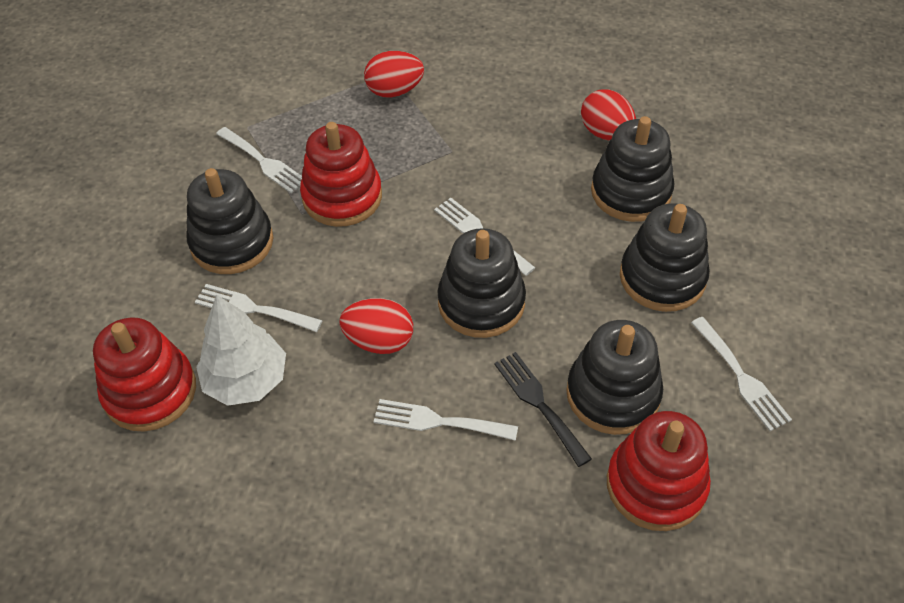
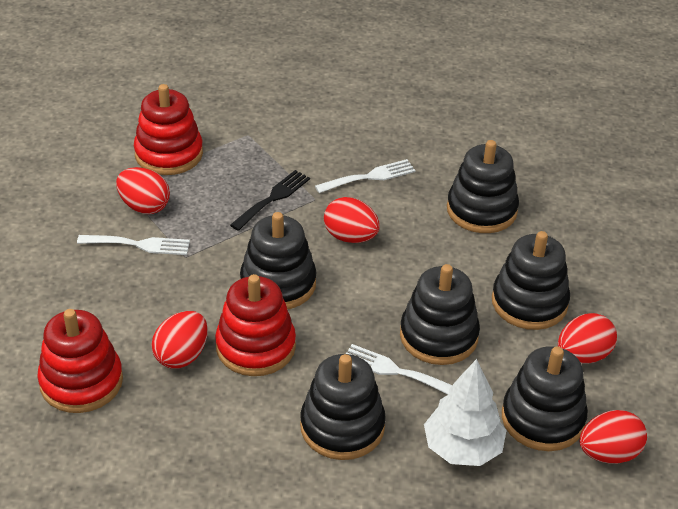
black stacking toy: [186,168,273,274] [437,228,526,338] [566,320,663,435] [591,116,674,222] [620,204,710,312] = 5 -> [240,212,316,309] [300,354,386,460] [400,264,480,365] [447,140,519,233] [492,231,570,330] [502,346,588,451] = 6
red egg: [340,298,413,354] [364,51,424,97] [581,89,636,141] = 3 -> [116,167,170,214] [151,311,208,369] [324,197,379,243] [558,313,617,364] [580,410,647,464] = 5
white fork: [195,284,323,332] [216,127,302,193] [373,399,518,441] [434,198,535,276] [691,317,792,431] = 5 -> [77,235,190,255] [315,159,416,193] [346,344,452,395] = 3

